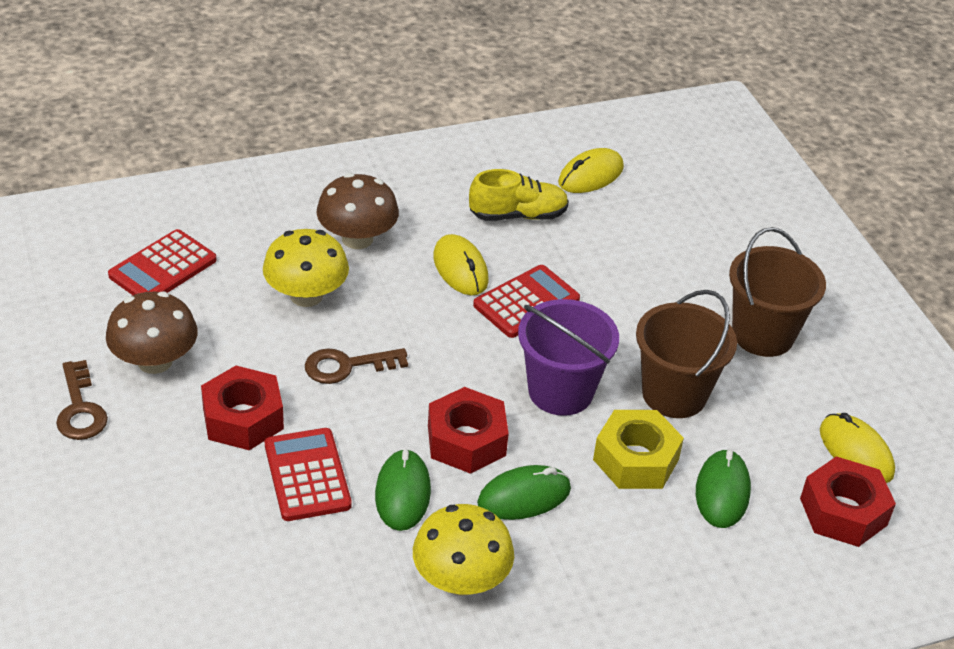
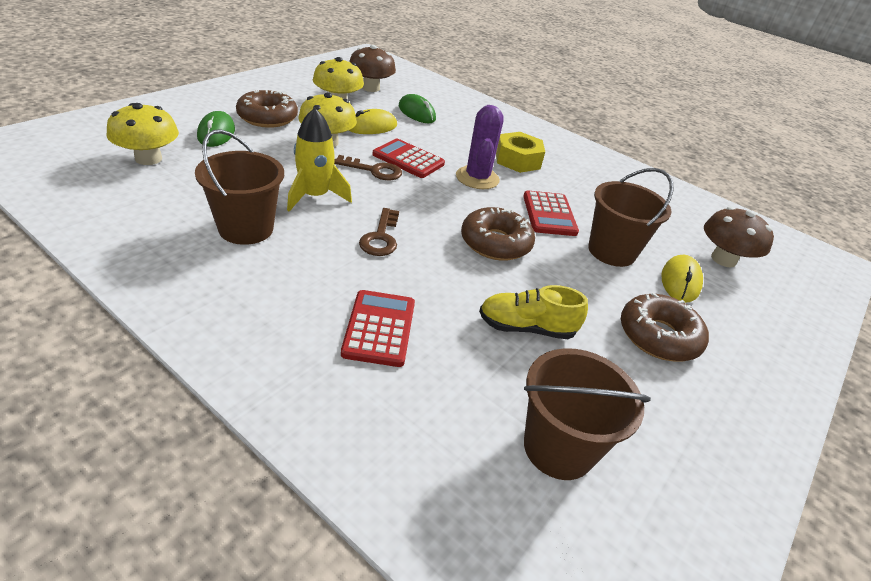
brown bucket: [636,290,737,418] [729,227,826,357] = 2 -> [195,129,284,245] [524,348,651,480] [588,168,674,267] = 3
brown donut: none = 0 -> [236,90,298,128] [461,207,535,261] [621,292,709,362] = 3
green mouse: [375,449,431,531] [477,465,571,520] [696,449,751,528] = 3 -> [197,111,235,147] [399,94,436,123] = 2
purple bucket: [518,299,619,416] = 1 -> none = 0
purple cactus: none = 0 -> [456,105,504,189] = 1
red nut: [201,366,284,450] [428,387,509,474] [800,456,896,547] = 3 -> none = 0
yellow mouse: [433,234,488,295] [558,148,624,193] [820,413,895,483] = 3 -> [349,109,397,134] [661,255,703,303] = 2
yellow mushroom: [263,229,349,307] [413,504,514,596] = 2 -> [107,103,179,165] [298,92,357,147] [313,57,364,100] = 3
yellow rocket: none = 0 -> [287,108,352,212] = 1

